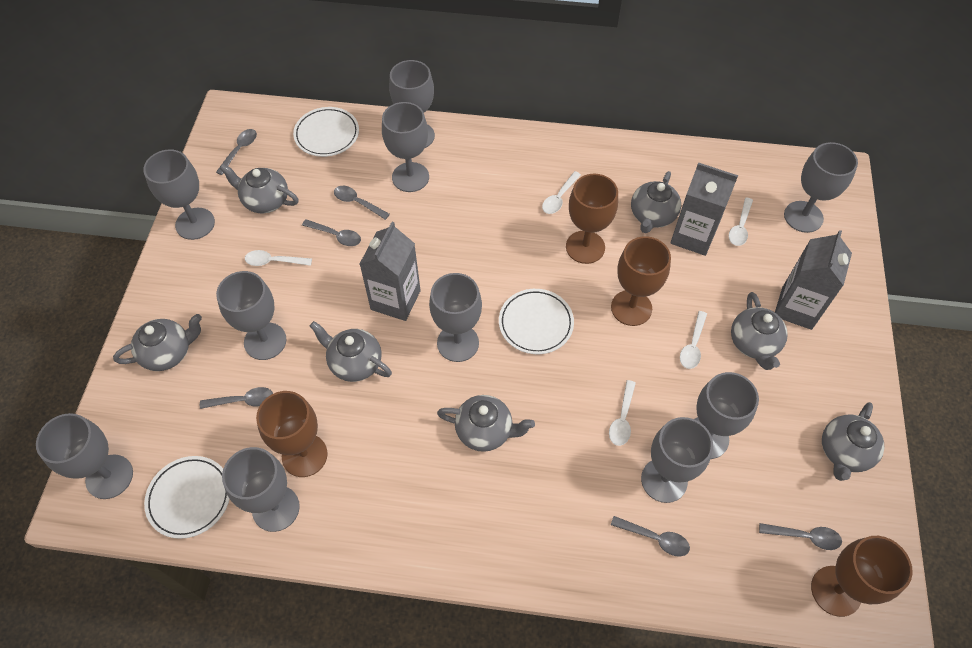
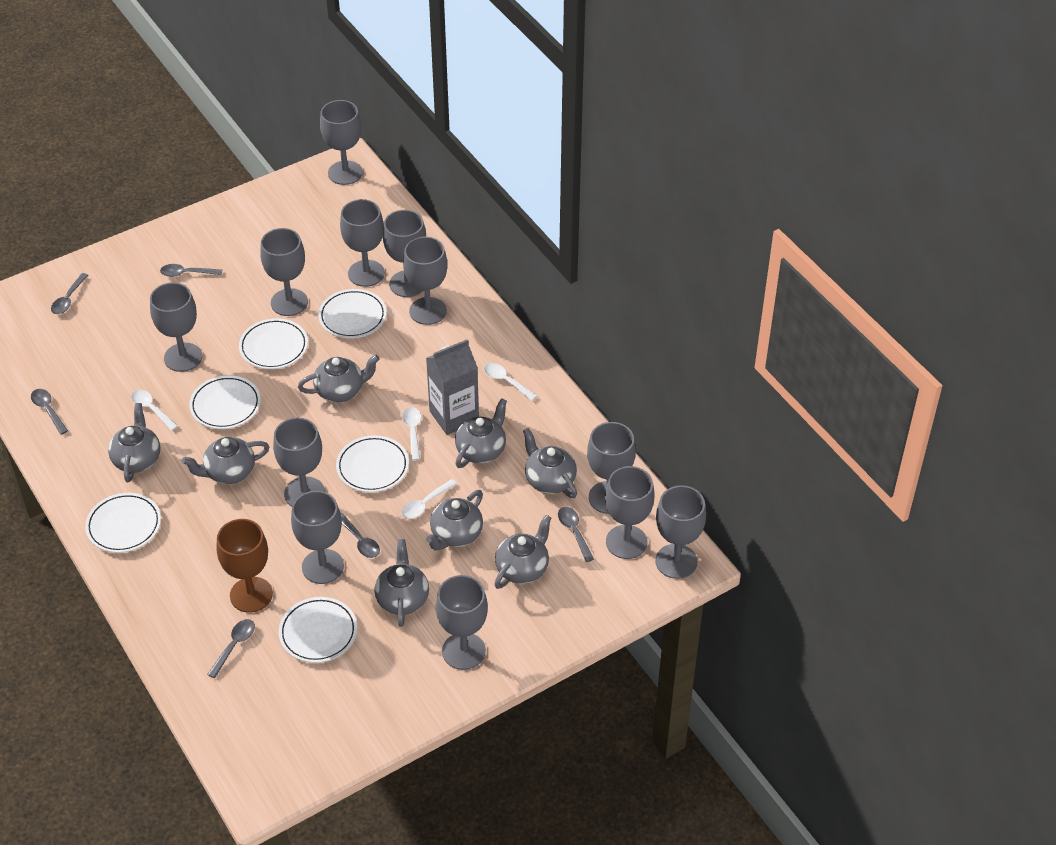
brown goblet: [256,391,328,477] [566,174,618,264] [611,236,671,326] [811,536,913,617] = 4 -> [216,519,273,613] = 1
grey carton: [360,222,421,321] [670,162,738,256] [775,230,852,330] = 3 -> [426,339,479,435] = 1
grey goblet: [36,413,133,499] [143,149,215,240] [216,271,287,360] [222,447,300,532] [382,102,429,192] [389,60,435,148] [429,273,482,362] [641,417,713,503] [695,372,759,459] [784,142,858,233] = 10 -> [150,282,203,372] [260,228,308,316] [273,417,325,506] [291,491,344,584] [320,100,363,185] [340,199,385,287] [383,210,426,297] [403,237,447,325] [436,575,488,670] [587,422,636,514] [605,466,655,559] [655,485,706,579] = 12
grey teapot: [113,314,202,371] [219,164,298,213] [310,321,392,382] [437,395,535,452] [631,171,681,233] [731,292,788,370] [822,402,884,481] = 7 -> [108,403,160,483] [182,437,269,484] [298,354,380,402] [374,539,429,627] [426,490,483,550] [455,398,507,468] [494,515,551,589] [523,428,577,498] = 8
white plate: [144,456,229,539] [293,107,359,157] [499,289,574,354] = 3 -> [85,493,161,553] [189,375,261,429] [239,318,308,369] [279,597,357,663] [318,289,386,338] [336,435,409,492] = 6
white spoon: [245,250,312,266] [542,171,581,214] [609,380,636,446] [680,311,707,369] [729,198,753,246] = 5 -> [131,389,178,431] [401,479,457,519] [402,407,421,461] [484,363,537,401] = 4

